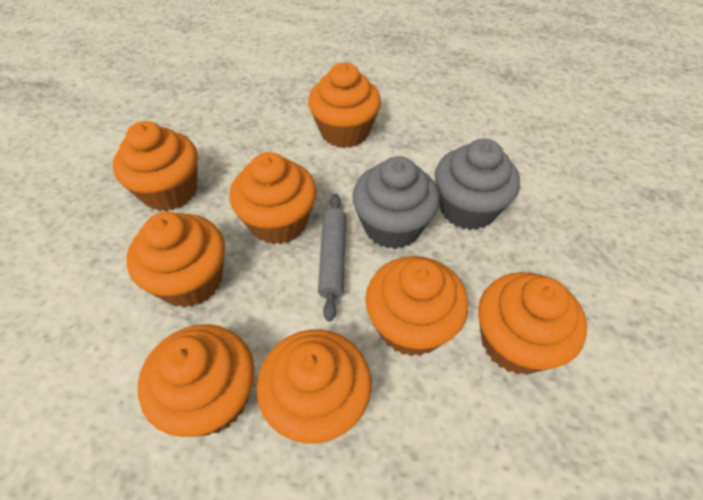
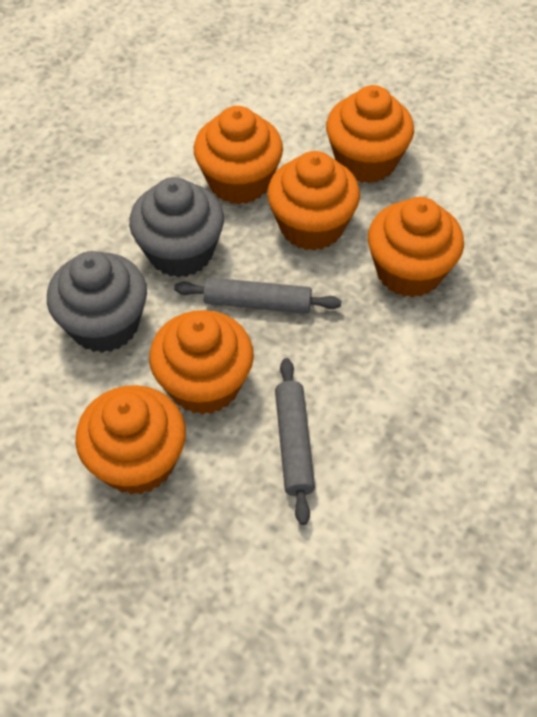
grey rolling pin: [318,193,346,322] = 1 -> [174,277,342,314] [275,358,315,525] = 2
orange cupcake: [113,121,198,211] [126,212,225,308] [138,324,255,437] [229,152,317,244] [256,330,372,443] [308,63,381,148] [365,256,468,357] [478,272,587,375] = 8 -> [75,385,186,495] [149,310,254,415] [194,106,283,205] [267,151,360,251] [326,85,414,183] [368,197,464,298] = 6

